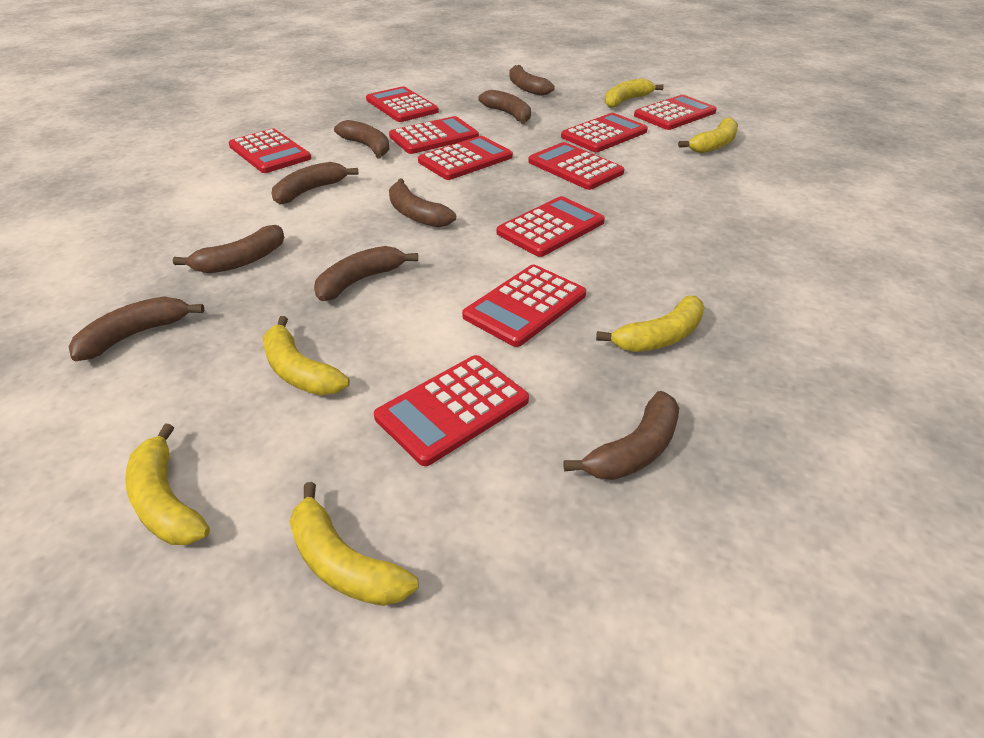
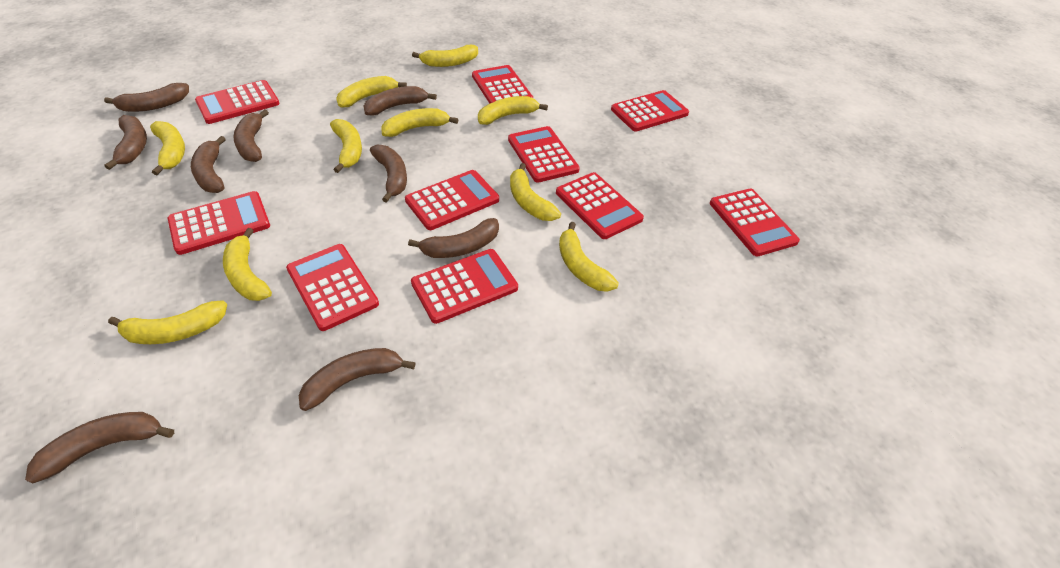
yellow banana: [125,424,210,545] [263,316,350,395] [290,482,418,606] [596,296,704,352] [605,78,664,108] [678,117,738,153] = 6 -> [108,300,227,344] [150,121,185,175] [223,228,272,301] [330,119,362,173] [336,76,407,108] [381,108,459,137] [412,45,478,67] [478,96,548,125] [510,163,561,221] [559,222,619,292] = 10

